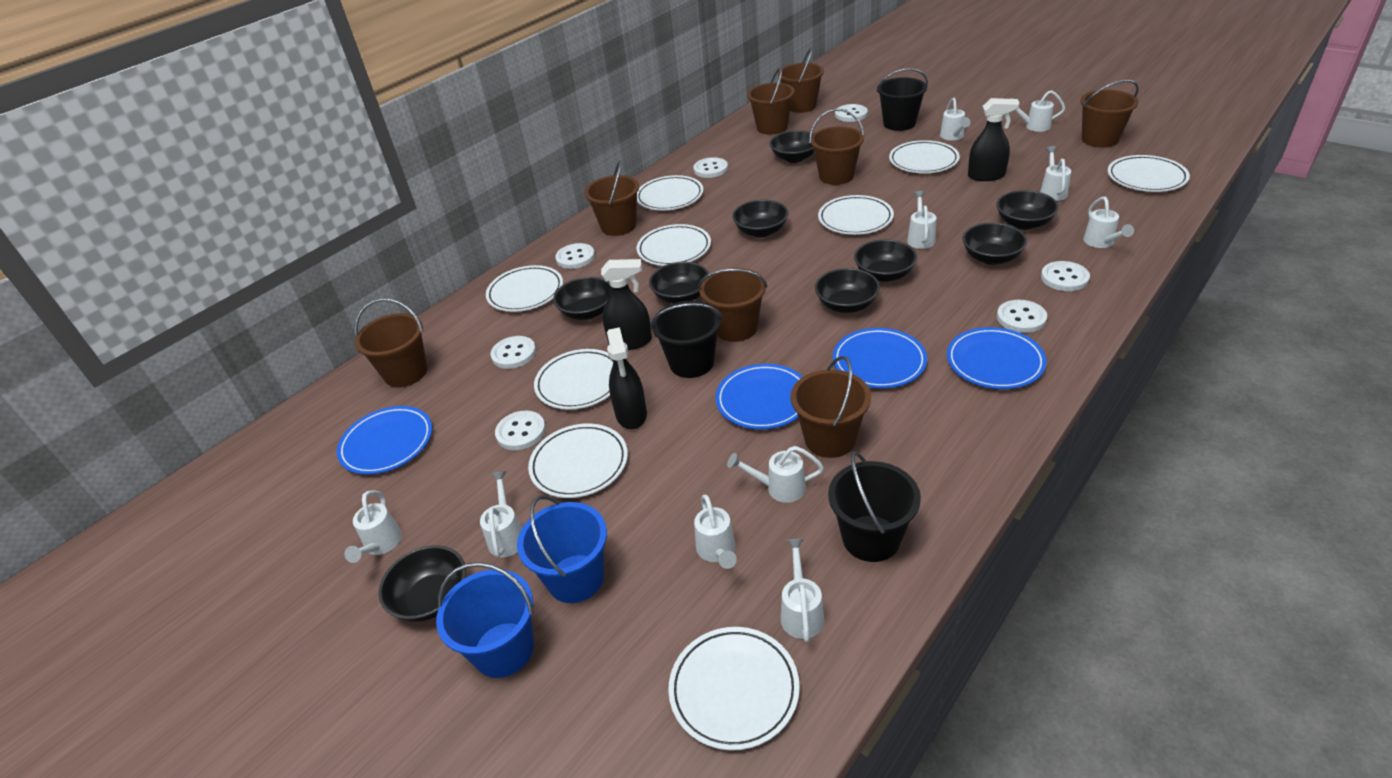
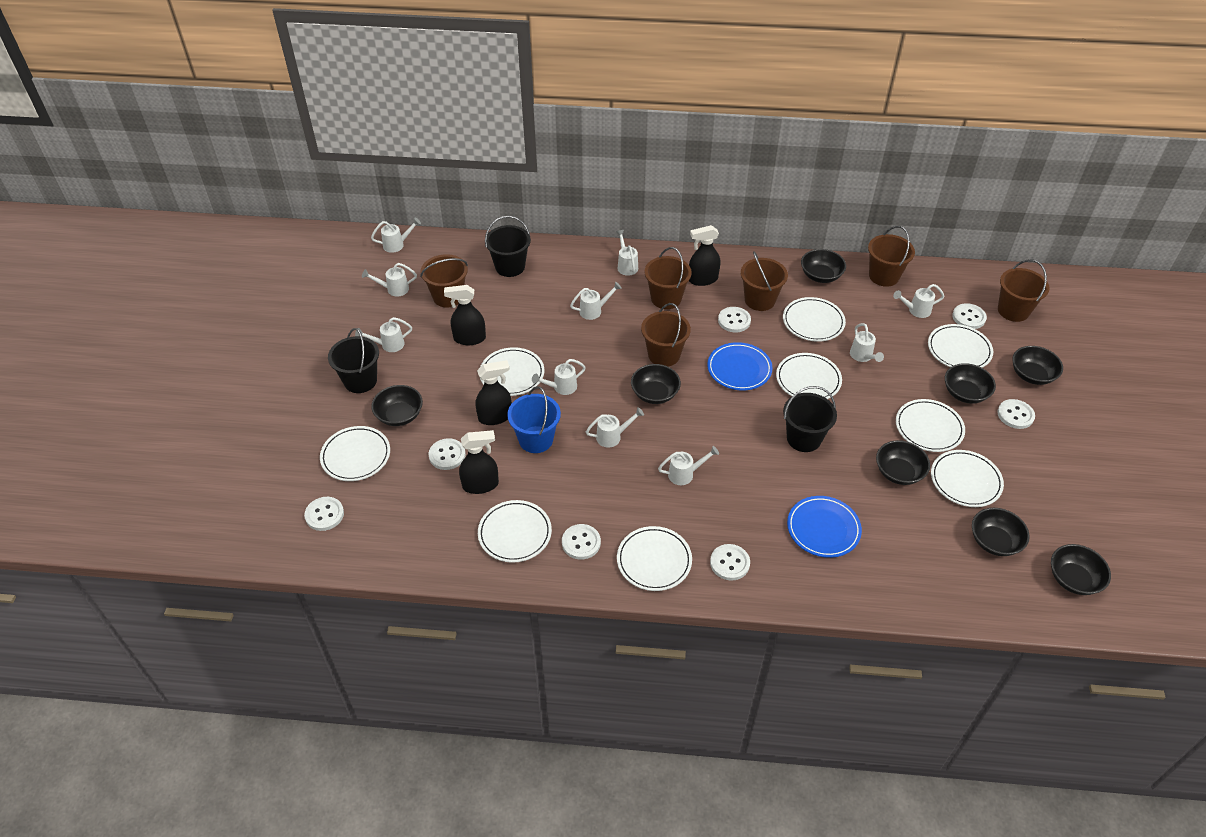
black bowl: [379,545,466,622] [553,277,611,320] [649,262,709,304] [732,200,788,237] [770,130,814,163] [815,268,880,313] [854,239,917,282] [962,223,1027,265] [996,190,1059,230] = 9 -> [371,385,423,426] [631,364,681,404] [801,249,846,283] [876,440,930,485] [945,363,996,404] [972,508,1030,556] [1012,346,1063,385] [1051,544,1111,595] = 8
black spray bottle: [601,259,652,350] [607,327,647,429] [968,98,1020,181] = 3 -> [444,285,486,345] [459,430,499,494] [475,360,512,425] [689,225,720,286] = 4
blue bucket: [436,562,534,678] [517,495,607,603] = 2 -> [507,386,561,453] = 1
blue plate: [337,406,432,475] [716,364,803,429] [833,328,927,388] [947,327,1047,389] = 4 -> [707,342,773,390] [787,496,862,558] = 2
brown bucket: [354,298,427,387] [584,160,639,236] [698,268,768,342] [747,67,795,135] [778,48,824,113] [791,356,871,458] [809,109,864,185] [1080,79,1139,148] = 8 -> [420,254,468,308] [641,303,691,367] [644,247,692,309] [741,251,788,311] [868,226,915,287] [998,259,1049,322] = 6

